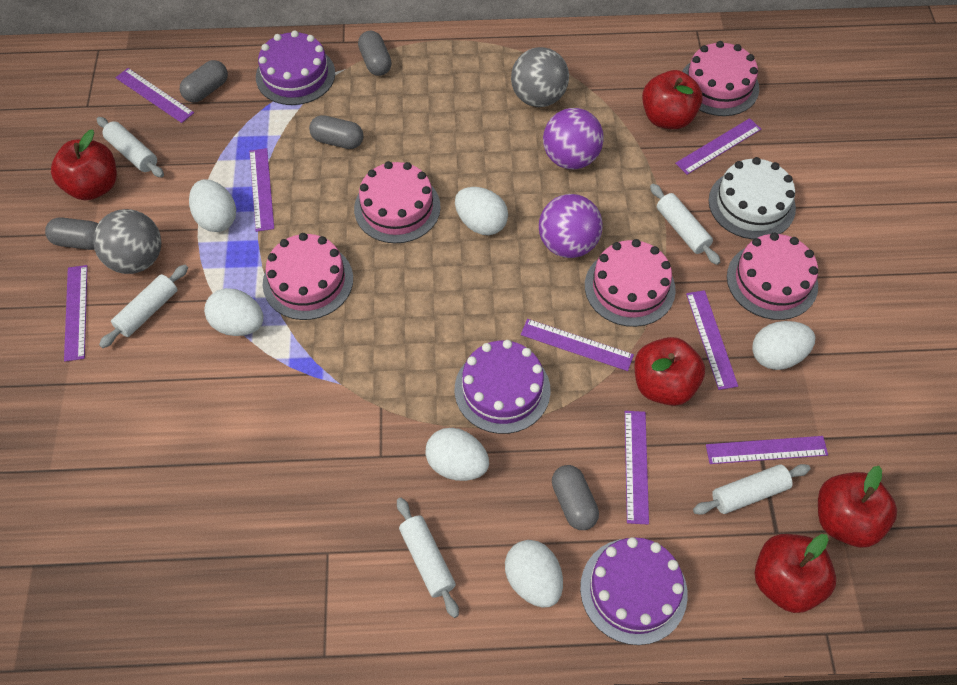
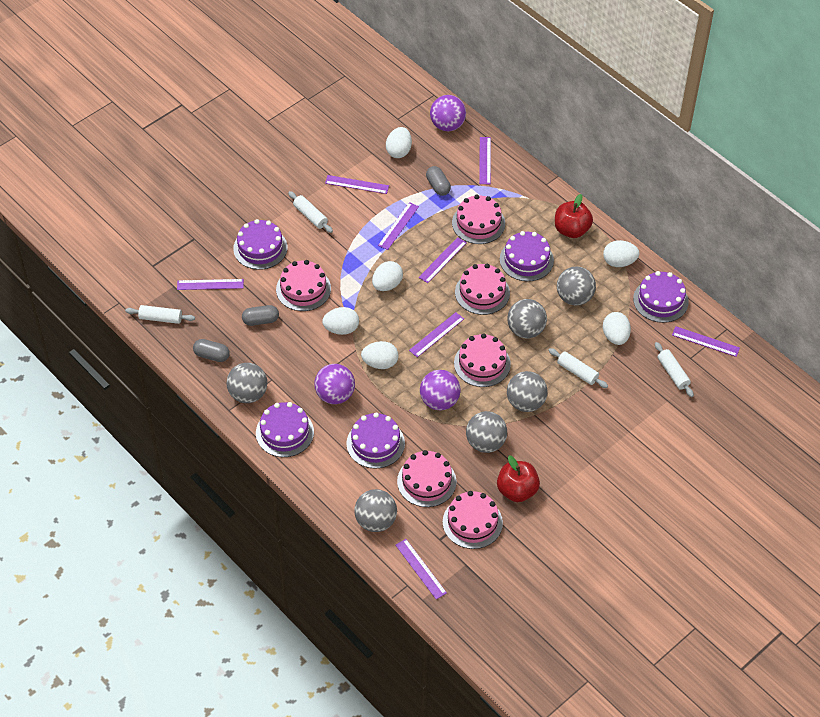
grey ball: [93,209,161,274] [511,47,569,107] = 2 -> [227,363,267,403] [354,489,397,532] [466,411,507,453] [507,299,547,338] [507,371,548,412] [557,267,596,305] = 6
grey capsule: [45,217,98,250] [180,60,228,103] [309,115,364,149] [358,31,392,76] [552,465,599,530] = 5 -> [193,339,230,362] [242,305,279,326] [426,166,451,196] = 3
pink cake: [263,233,353,320] [354,161,441,243] [585,239,676,327] [682,41,759,116] [727,232,818,320] = 5 -> [276,260,331,311] [397,450,456,507] [443,491,503,549] [452,195,505,244] [454,333,511,387] [455,264,510,315] = 6
purple ball: [539,194,603,258] [543,108,604,169] = 2 -> [314,364,355,404] [420,370,460,410] [430,95,466,131] = 3
purple cake: [256,30,335,105] [455,340,551,434] [580,537,688,645] = 3 -> [233,219,287,270] [256,402,314,457] [346,412,405,469] [500,231,554,281] [633,271,689,323] = 5
red apple: [51,130,117,200] [634,337,705,406] [642,70,703,129] [755,534,836,613] [818,466,897,547] = 5 -> [497,455,540,502] [555,194,593,238] = 2
white cake: [709,157,796,239] = 1 -> none = 0
white rolling pin: [97,117,164,178] [99,265,188,348] [397,498,459,618] [650,184,720,265] [693,464,811,515] = 5 -> [125,305,195,324] [288,191,333,233] [548,348,608,388] [655,342,694,397] = 4

